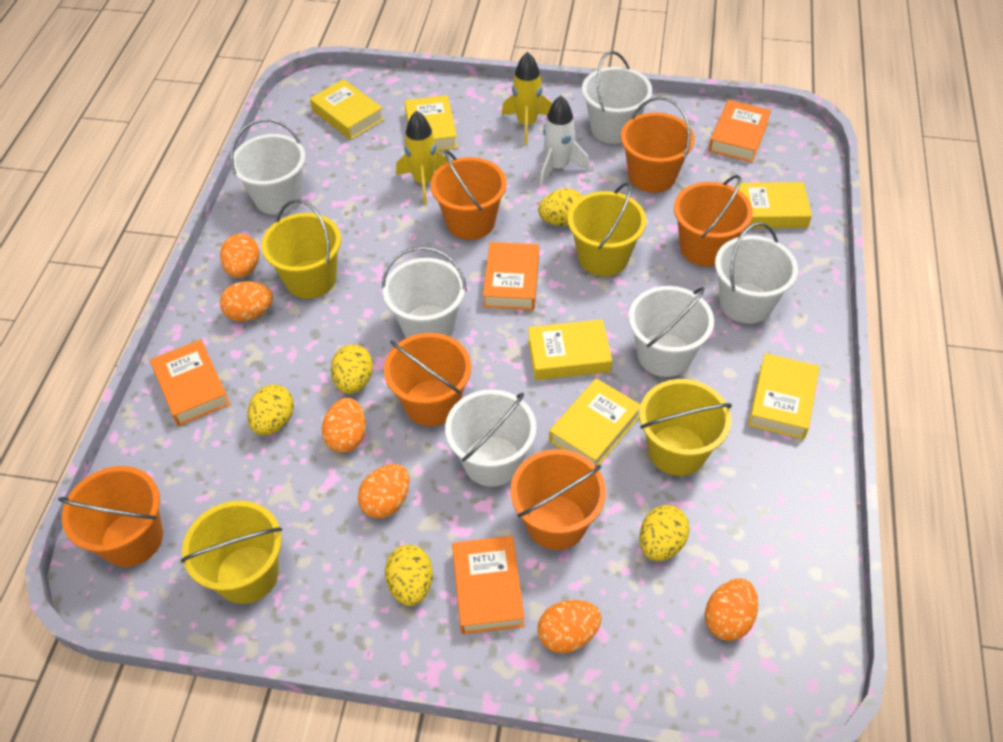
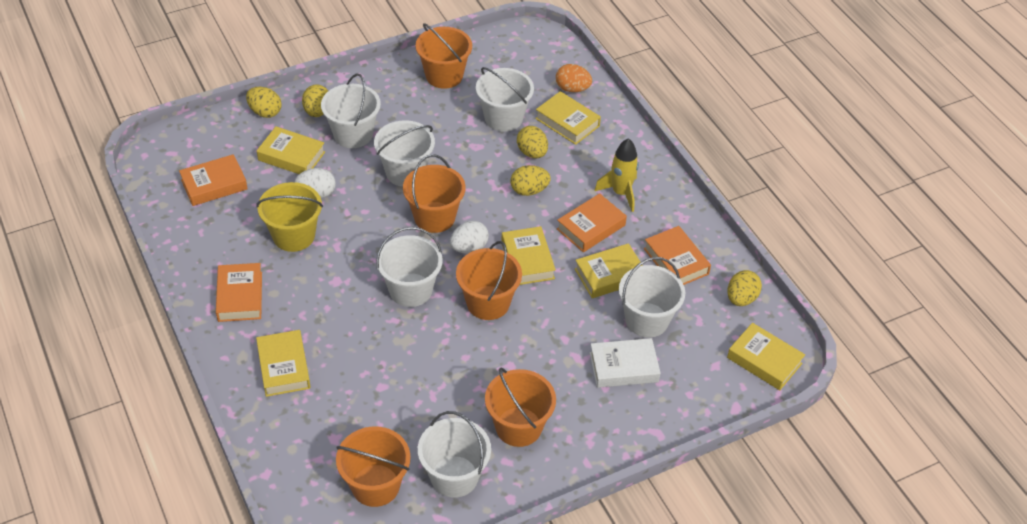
orange bucket: [58,466,163,567] [384,333,471,426] [431,150,507,240] [510,449,606,550] [621,97,695,193] [674,175,753,266] = 6 -> [336,426,410,507] [403,154,466,233] [416,23,472,89] [456,241,522,320] [485,368,556,447] = 5
orange egg: [220,234,260,278] [220,281,273,322] [322,398,366,453] [358,464,410,519] [538,600,601,654] [705,578,758,641] = 6 -> [556,64,592,92] = 1
white book: none = 0 -> [590,338,660,388] = 1
white egg: none = 0 -> [295,168,336,198] [450,221,489,253] = 2
white rocket: [540,95,590,186] = 1 -> none = 0
yellow bucket: [181,500,282,604] [261,199,341,299] [568,182,646,276] [639,379,732,476] = 4 -> [256,182,323,252] = 1
yellow rocket: [396,110,448,205] [502,52,552,145] = 2 -> [594,138,639,212] = 1

